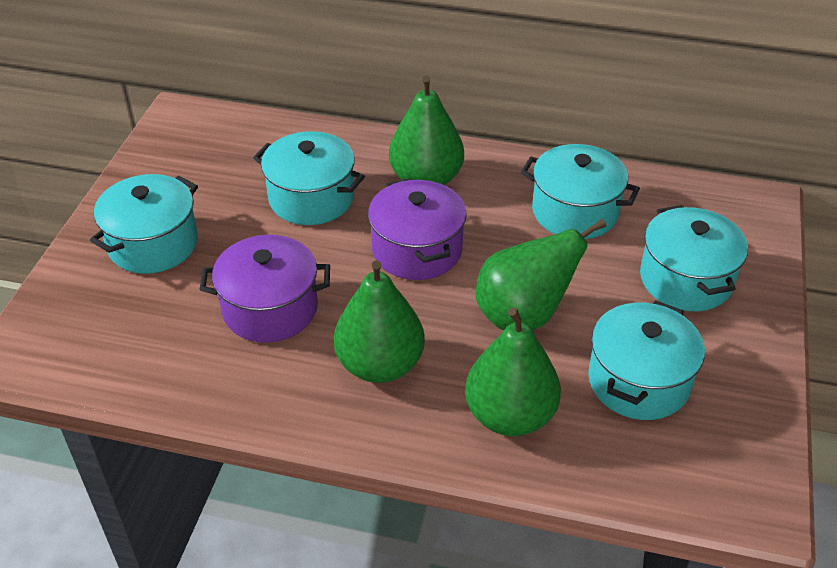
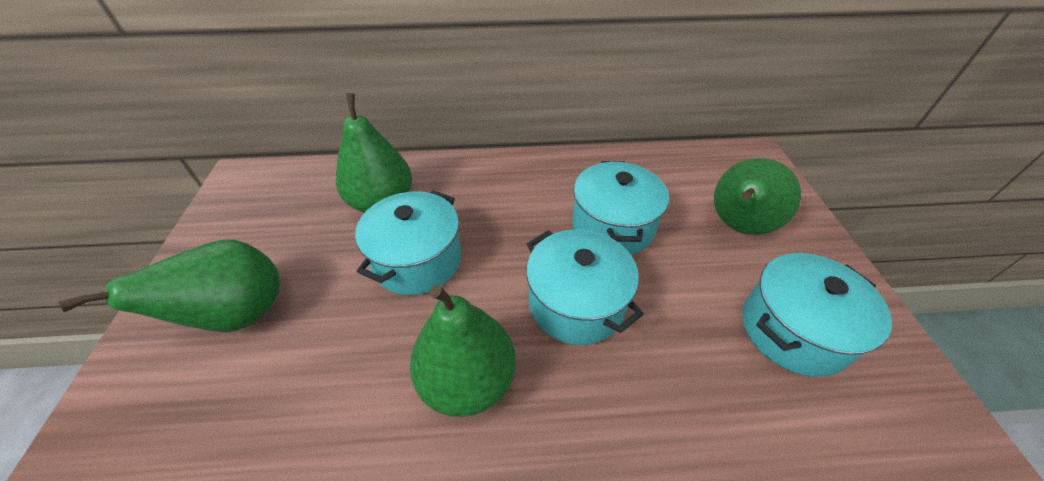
purple pot: [199,235,330,343] [368,178,467,280] = 2 -> none = 0
turquoise pot: [90,174,198,274] [253,131,365,225] [521,144,640,239] [588,300,705,420] [640,205,748,311] = 5 -> [355,190,461,295] [526,229,644,345] [572,161,669,255] [742,253,892,377] = 4

